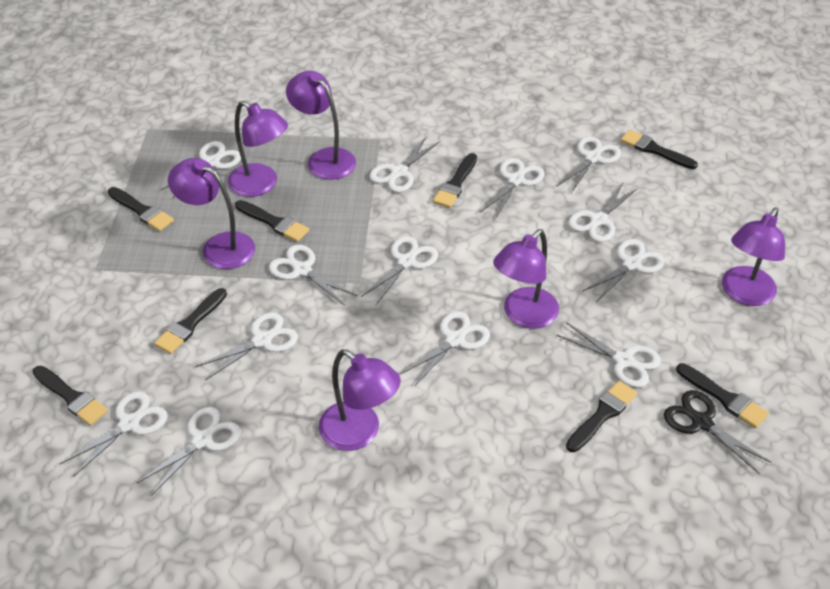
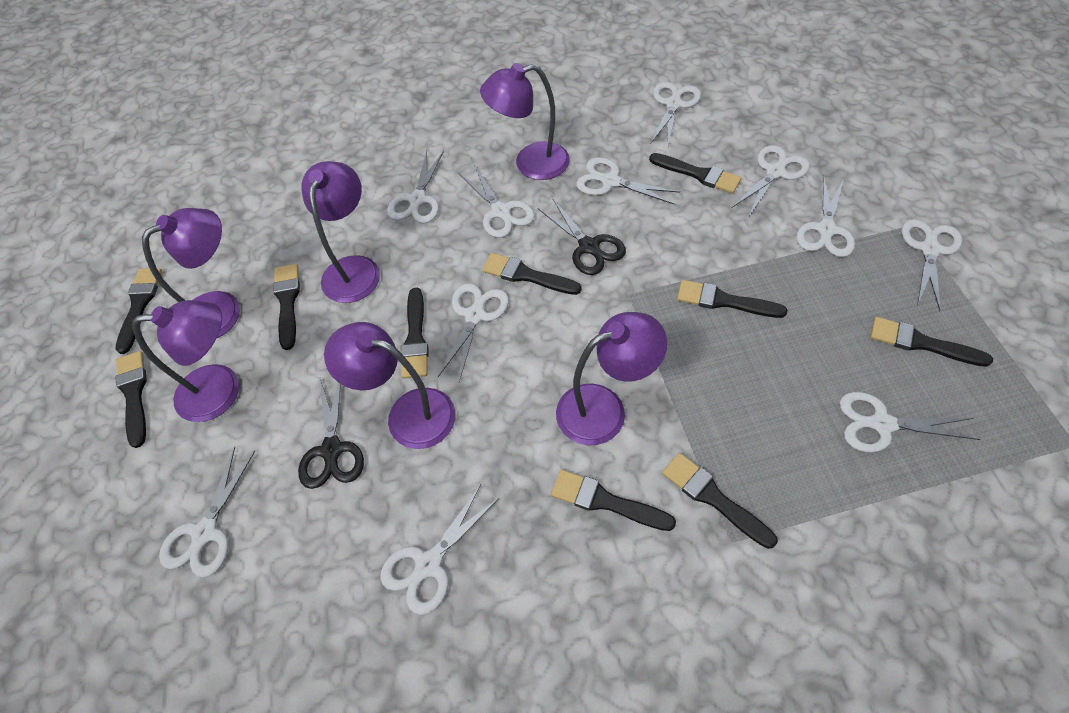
black brush: [32,366,108,426] [108,187,174,231] [154,288,227,354] [235,200,309,242] [433,153,477,208] [566,381,637,452] [620,130,698,169] [676,363,769,428] = 8 -> [115,268,162,354] [115,351,147,448] [273,264,300,350] [401,288,428,378] [482,253,582,295] [551,470,676,531] [649,153,741,193] [662,453,778,549] [677,280,788,318] [871,317,993,367] = 10
black scissors: [664,390,772,474] = 1 -> [298,379,364,489] [537,199,626,275] = 2
white scissors: [60,391,168,477] [137,407,241,496] [161,141,241,198] [196,312,298,380] [269,245,357,306] [361,236,438,305] [370,136,440,192] [400,311,490,385] [481,158,545,218] [556,136,621,193] [557,322,661,388] [568,183,638,242] [582,239,665,302] = 13 -> [159,447,255,578] [380,485,499,615] [387,151,444,223] [438,283,509,382] [459,165,535,238] [576,158,680,205] [651,82,701,147] [732,145,810,216] [796,176,855,257] [839,392,981,453] [901,219,962,311] = 11

